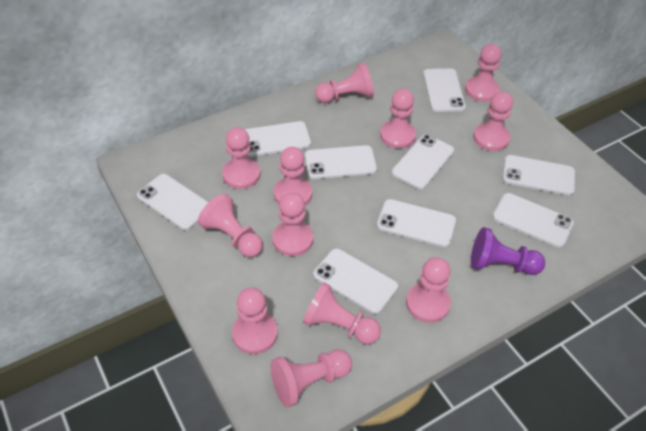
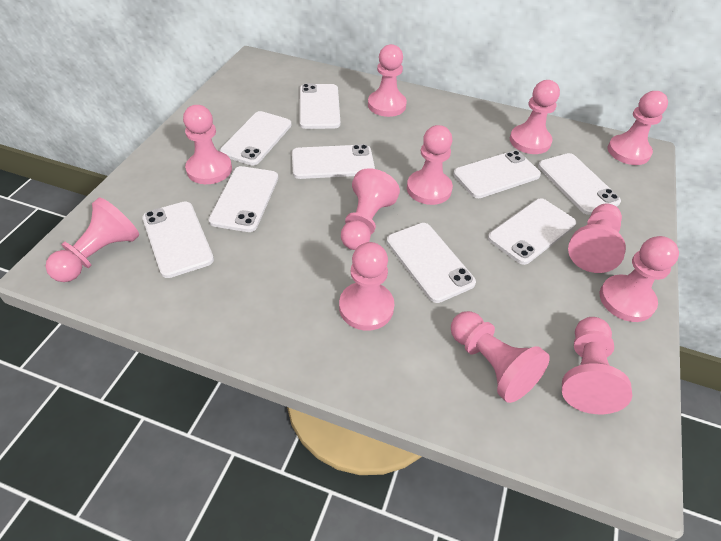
purple pawn: [471,227,545,275] = 1 -> none = 0

